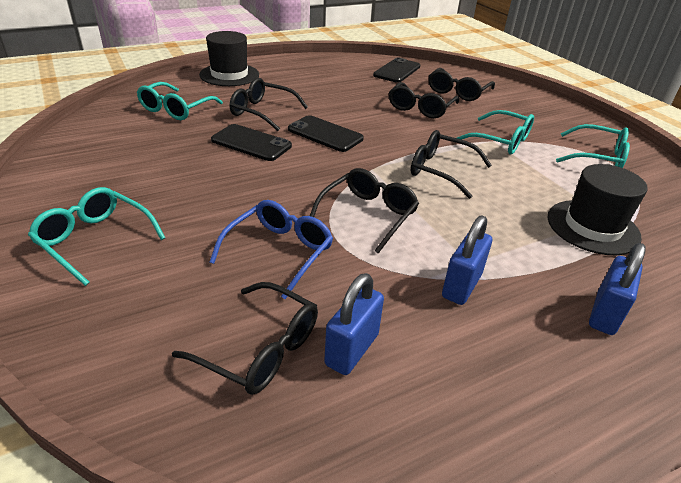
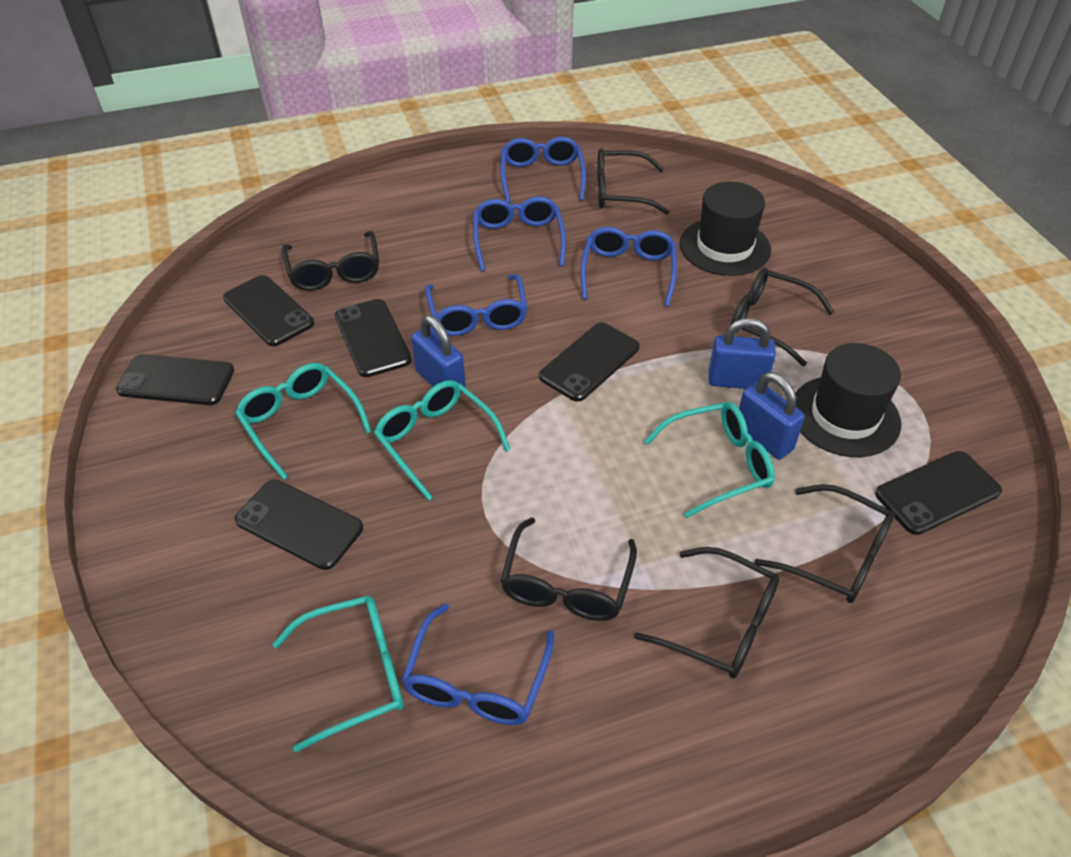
black phone: [211,124,292,161] [288,115,364,152] [373,57,420,83] = 3 -> [116,354,234,405] [223,275,314,346] [235,479,363,570] [335,299,412,377] [539,322,640,402] [875,451,1002,535] = 6
blue glasses: [209,200,333,299] = 1 -> [402,604,554,725] [425,274,528,336] [473,196,566,271] [501,137,586,203] [581,227,677,306] = 5

